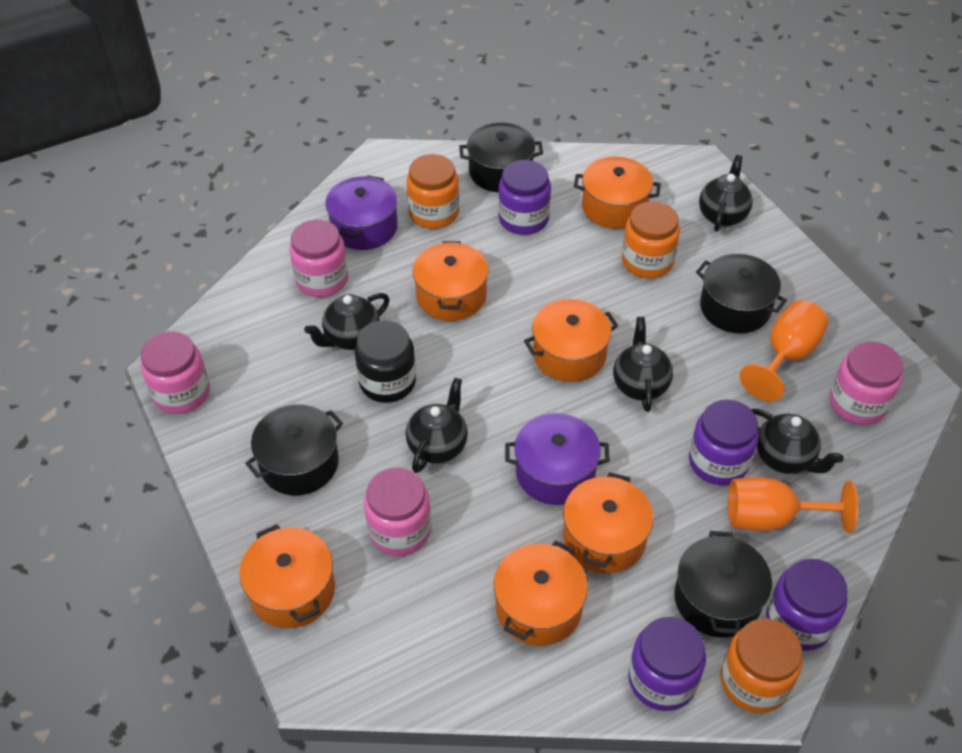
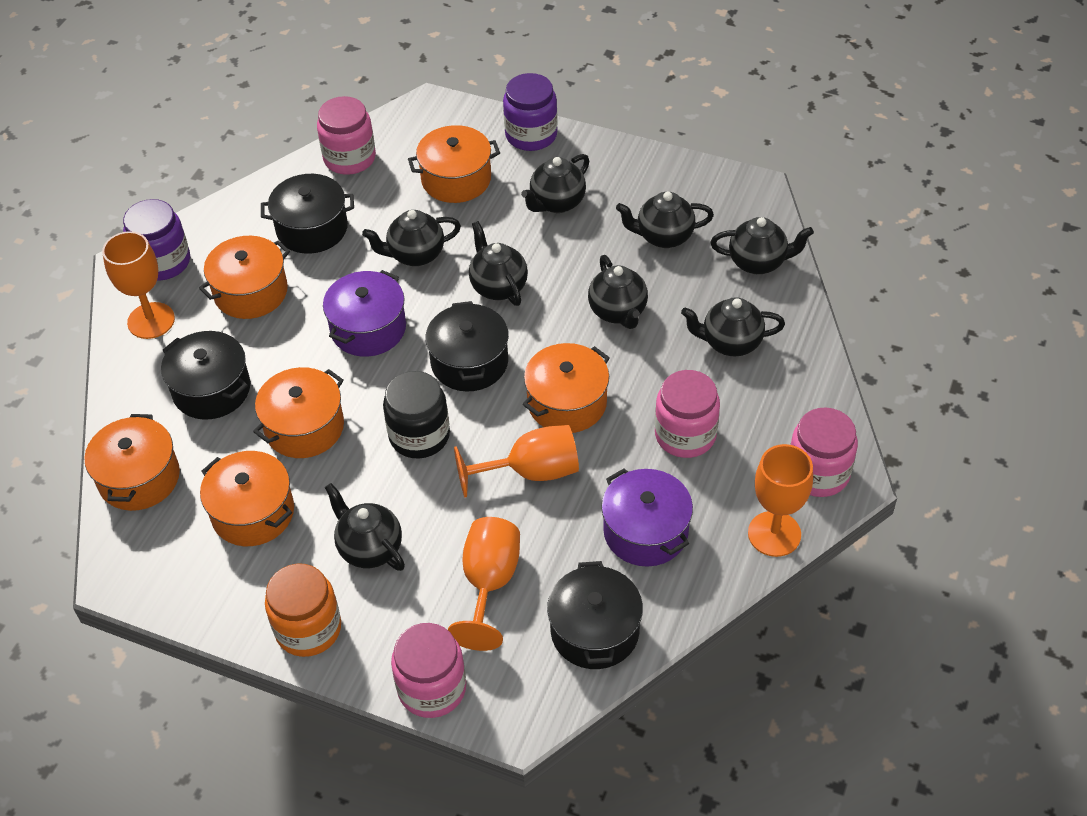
black teapot: [304,293,390,350] [406,378,468,473] [613,317,673,412] [699,155,753,232] [751,409,844,474] = 5 -> [325,483,405,571] [362,210,461,266] [469,221,528,306] [521,154,589,213] [588,255,648,329] [616,192,714,248] [681,297,785,357] [711,217,814,274] = 8
orange goblet: [728,477,859,533] [740,300,828,402] = 2 -> [102,231,175,339] [448,517,520,651] [454,425,579,497] [748,444,813,557] = 4
orange jar: [407,154,459,229] [622,201,680,278] [721,618,802,713] = 3 -> [265,564,341,657] = 1
purple jar: [498,160,551,235] [628,617,706,711] [689,399,759,485] [766,559,848,651] = 4 -> [123,199,190,280] [503,73,558,151] = 2

